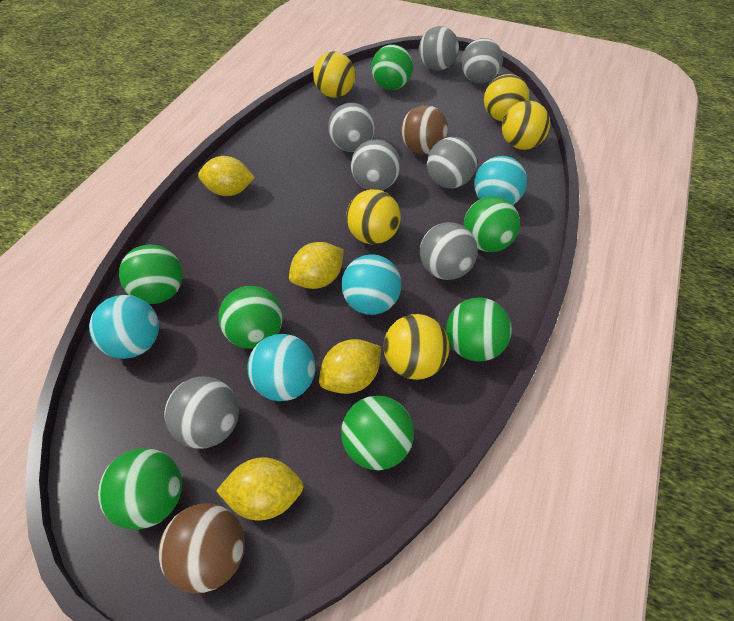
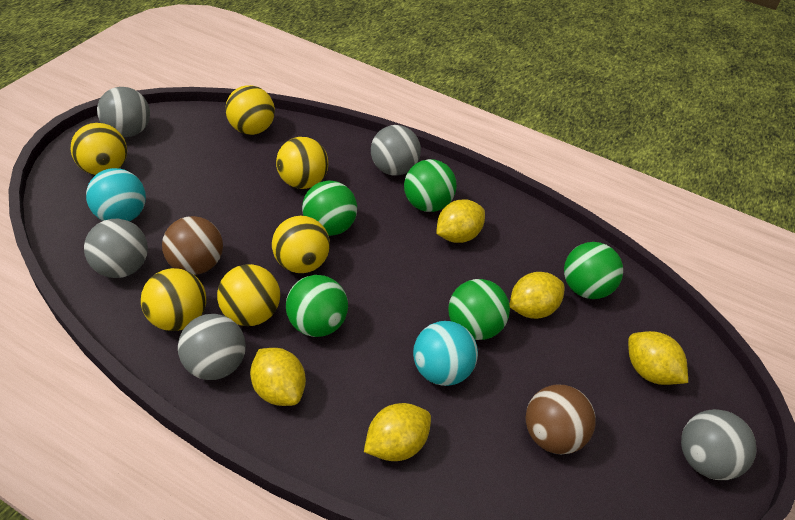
green ball: [98,448,182,530] [119,245,183,304] [218,286,283,349] [341,396,414,470] [371,44,413,90] [446,297,512,361] [464,196,520,252] = 7 -> [286,275,348,337] [302,181,357,236] [404,159,457,212] [448,279,510,340] [564,242,623,299] = 5
grey ball: [164,376,239,449] [328,103,375,152] [351,139,401,190] [419,26,459,71] [420,222,478,280] [427,137,477,188] [461,38,503,83] = 7 -> [84,219,148,278] [97,87,150,137] [178,314,246,380] [371,125,421,176] [681,409,757,480] = 5
turquoise ball: [89,295,159,359] [247,334,316,401] [341,255,402,315] [474,156,527,205] = 4 -> [86,168,146,222] [413,321,478,386] = 2
yellow ball: [313,51,355,98] [346,189,401,245] [384,314,449,380] [484,74,529,121] [502,101,550,150] = 5 -> [71,123,127,175] [141,268,206,331] [217,264,280,326] [225,85,275,135] [272,216,330,273] [276,137,328,189] = 6
yellow lemon: [198,156,255,196] [216,457,304,521] [289,242,344,289] [319,339,381,394] = 4 -> [250,348,306,406] [364,403,431,461] [436,199,485,243] [509,272,565,319] [628,331,688,385] = 5

